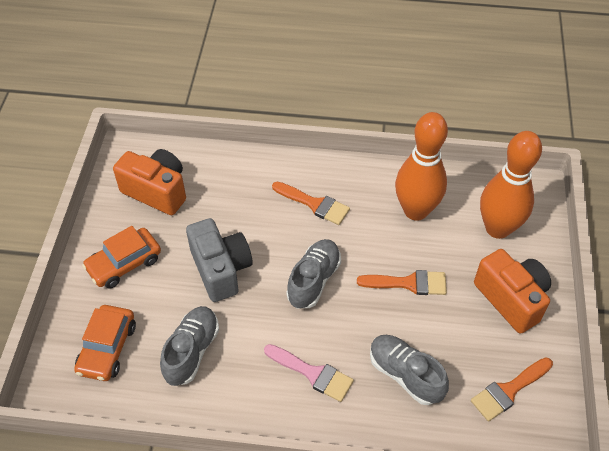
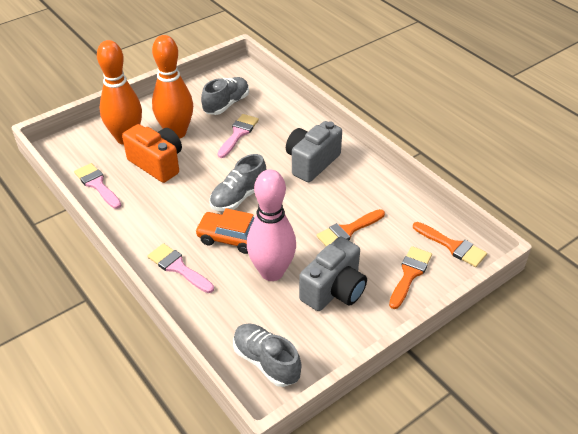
grey camera: [186,218,253,302] = 1 -> [286,121,342,182] [299,237,367,311] = 2
orange camera: [113,149,186,215] [474,249,551,334] = 2 -> [122,124,182,183] = 1
orange car: [74,305,136,381] [82,226,161,289] = 2 -> [195,208,255,254] = 1
pink bowling pin: none = 0 -> [247,169,296,281] = 1
pink brush: [264,344,354,402] = 1 -> [74,163,121,209] [148,243,214,293] [217,114,259,158] = 3

